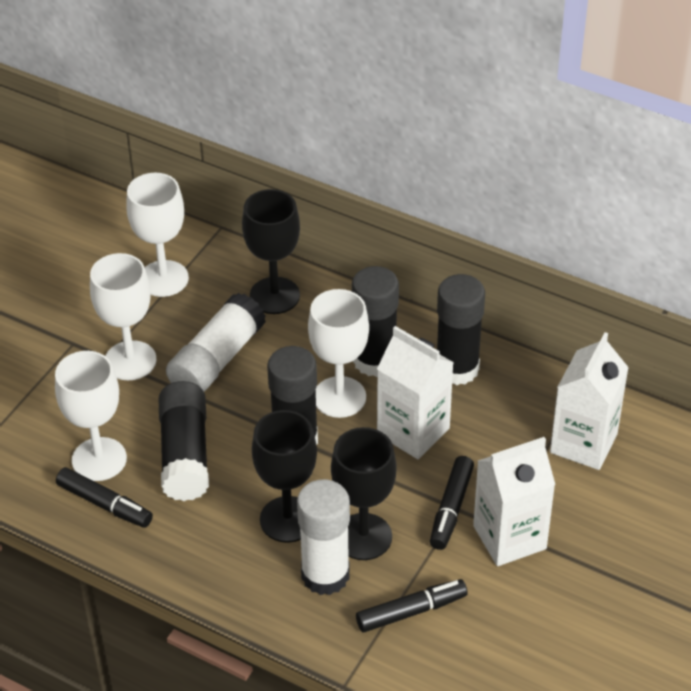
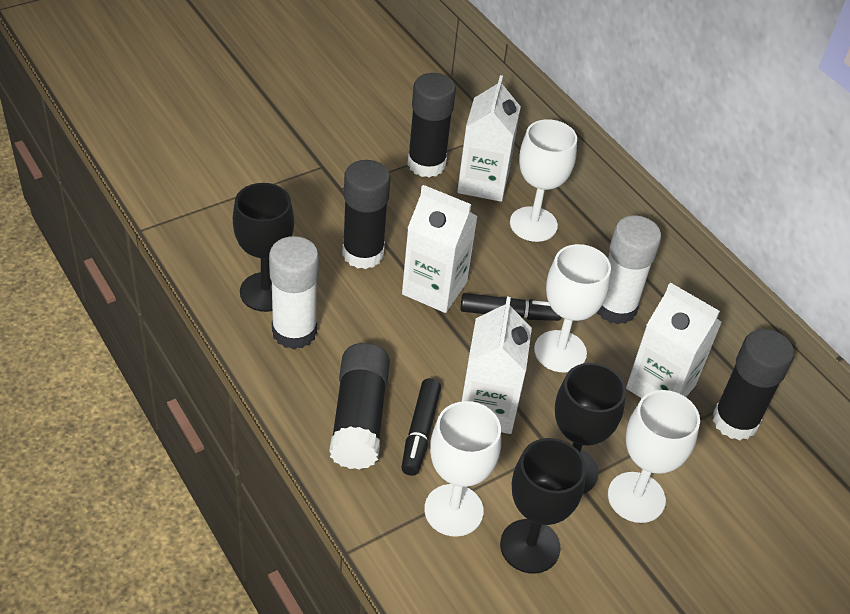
black marker: [56,467,153,528] [356,579,468,632] [430,456,474,550] = 3 -> [401,378,441,476] [460,293,561,321] = 2
white carton: [377,326,454,459] [473,437,555,566] [550,332,629,470] = 3 -> [402,185,478,313] [457,75,521,202] [461,297,532,434] [626,282,722,398] = 4

